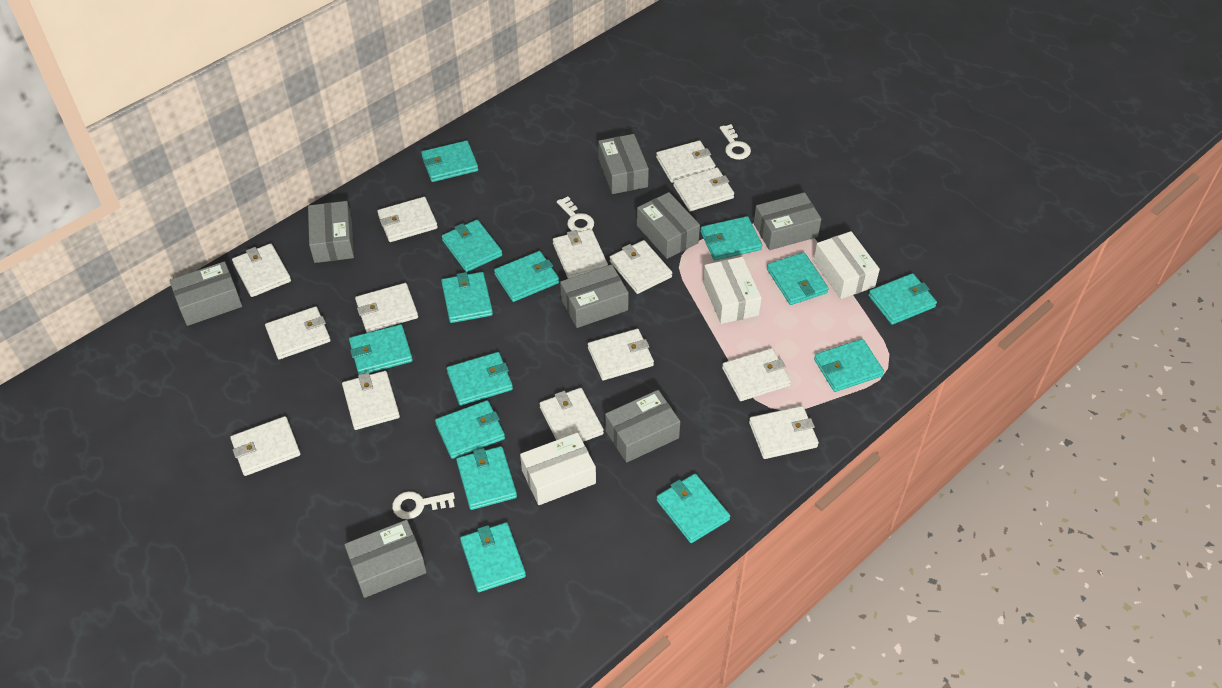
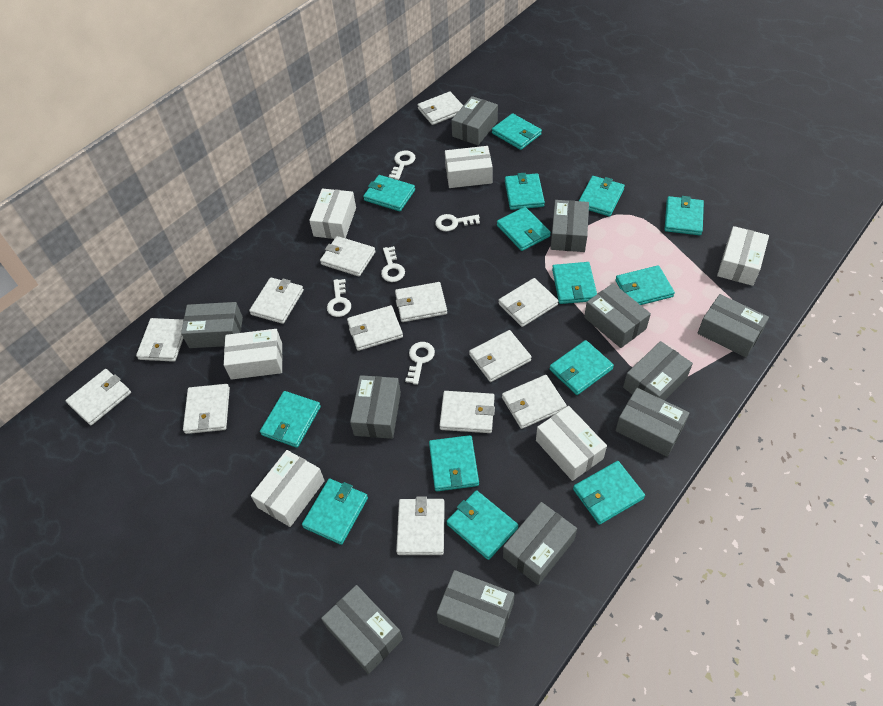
grey box: [169,261,242,326] [308,201,354,263] [344,520,427,598] [560,264,629,328] [598,134,649,194] [605,390,680,463] [637,192,700,259] [754,192,821,250] = 8 -> [181,302,243,348] [321,585,403,674] [350,375,401,439] [437,570,515,647] [451,96,498,145] [503,502,577,585] [551,200,589,252] [584,283,651,348] [616,388,690,457] [623,341,693,401] [698,294,769,357] = 11
white box: [520,433,596,505] [703,257,762,324] [813,231,880,299] = 3 -> [224,329,283,380] [251,450,325,527] [309,188,356,239] [445,146,493,188] [536,406,607,481] [717,226,769,286] = 6
white key: [392,491,455,519] [557,196,594,232] [720,124,751,160] = 3 -> [327,279,351,317] [381,246,405,282] [389,151,415,180] [405,342,435,385] [435,214,480,231] = 5
white wallet: [230,416,301,476] [232,243,291,297] [265,306,331,359] [342,371,400,430] [355,283,418,333] [377,197,438,242] [540,388,604,442] [553,229,608,279] [588,329,654,380] [610,240,672,294] [656,140,716,183] [673,167,734,211] [722,348,791,401] [749,406,819,459] = 14 -> [65,369,131,425] [136,318,183,362] [183,384,230,434] [249,277,304,324] [320,236,376,277] [347,305,403,351] [395,282,447,322] [396,496,445,555] [418,92,463,125] [439,391,495,433] [469,330,532,382] [499,278,558,327] [502,375,567,429] = 13

